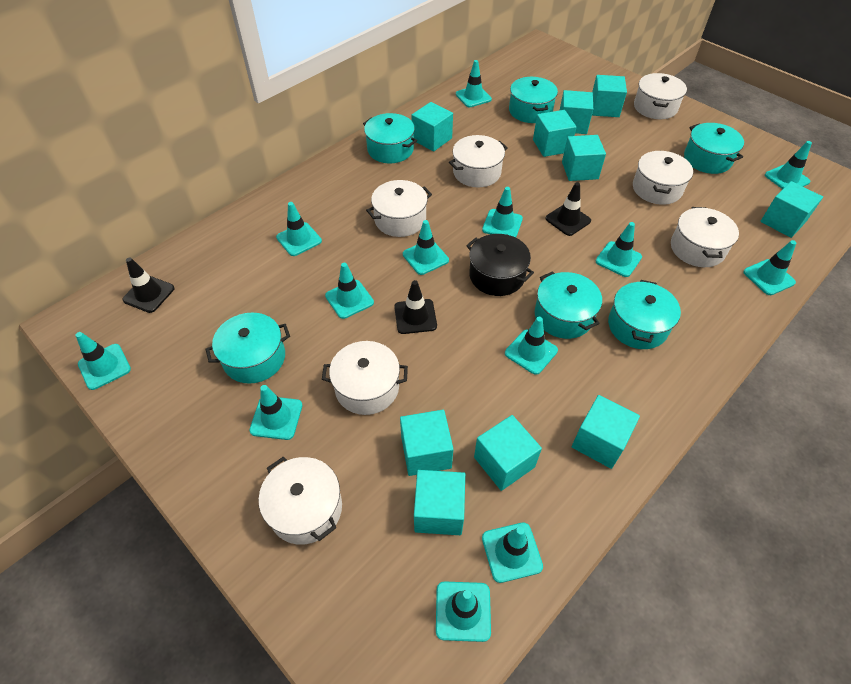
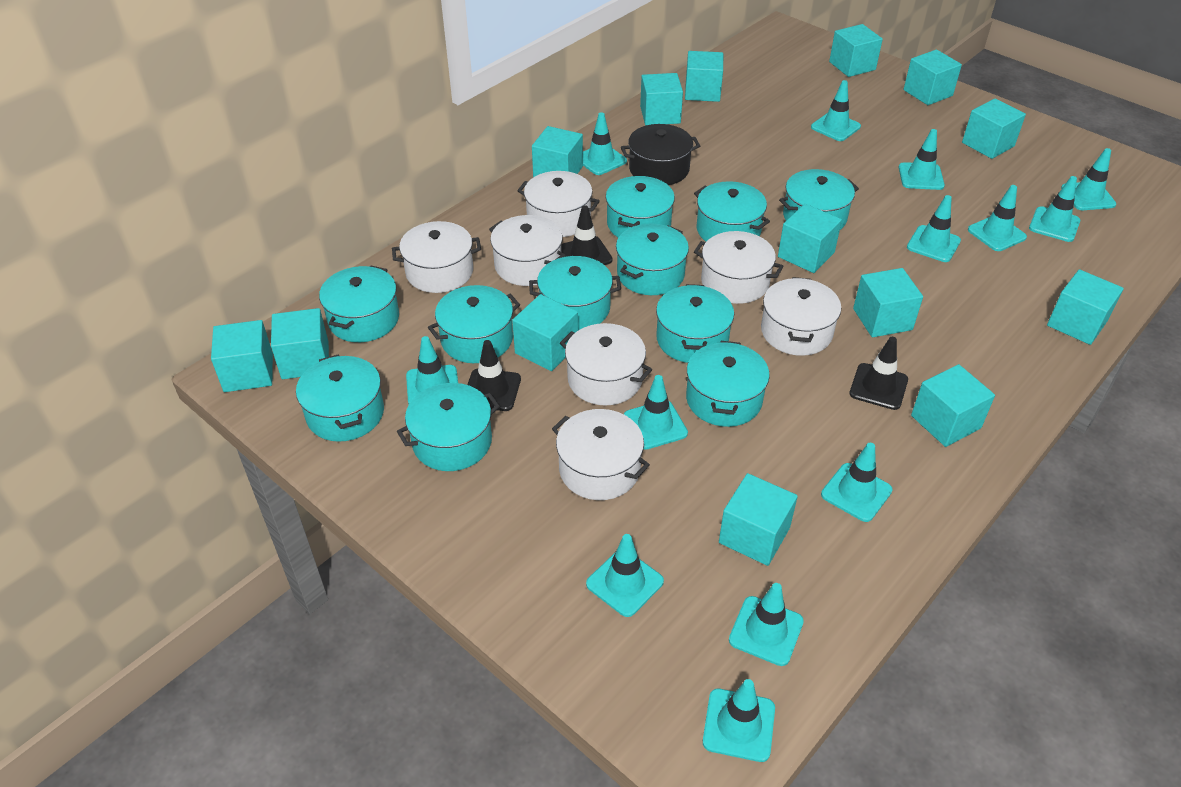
turquoise cube: [400,410,453,476] [412,102,453,152] [414,470,465,535] [474,415,542,491] [533,110,576,157] [559,90,593,134] [562,135,606,181] [572,395,640,469] [592,75,627,117] [760,181,823,238] = 10 -> [211,320,273,392] [271,308,329,379] [512,294,578,371] [532,126,583,177] [640,73,683,125] [685,51,723,102] [719,473,798,566] [778,204,842,273] [829,24,883,77] [853,268,923,337] [904,49,962,105] [911,364,995,447] [962,98,1026,159] [1047,269,1124,345] = 14
turquoise pot: [205,313,290,384] [363,113,417,163] [509,77,558,123] [535,271,602,339] [608,280,681,349] [684,123,744,174] = 6 -> [296,354,384,442] [319,266,399,342] [397,383,500,471] [428,285,520,363] [529,256,621,330] [606,176,675,238] [616,224,689,295] [656,284,734,363] [686,341,770,427] [694,181,770,242] [779,169,859,230] = 11

